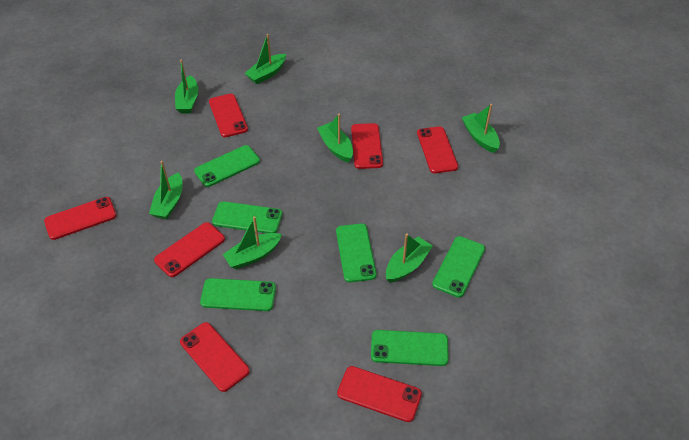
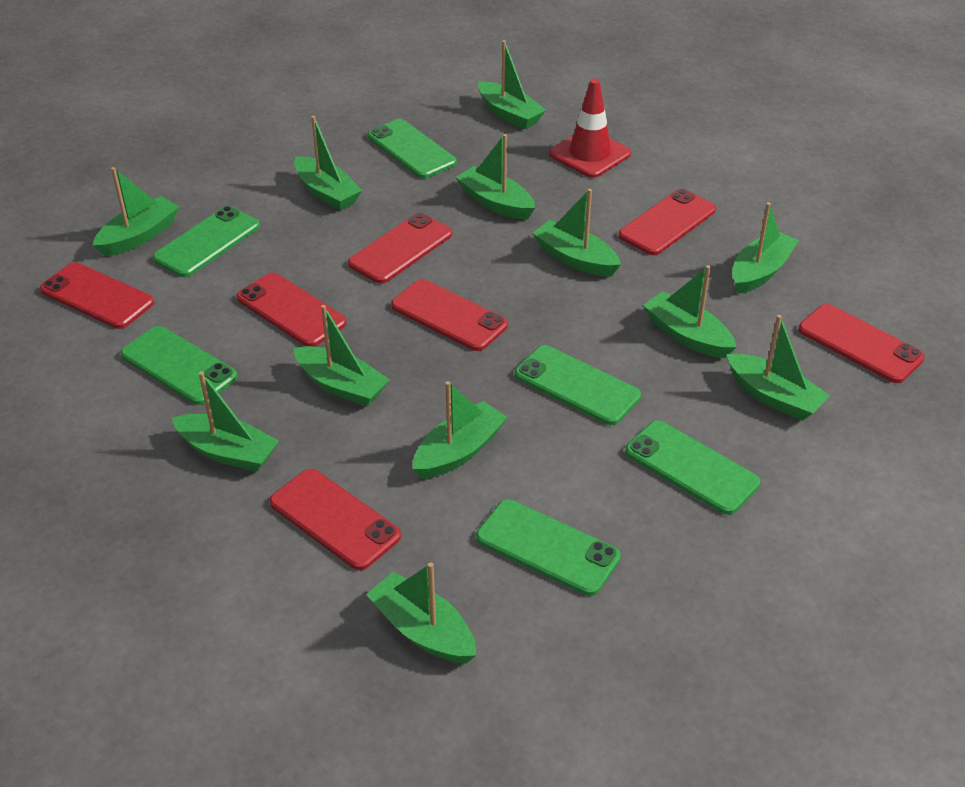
green boat: [149,161,183,219] [175,59,198,113] [222,216,282,269] [244,34,286,84] [317,114,353,163] [386,234,433,283] [462,104,500,153] = 7 -> [93,167,179,256] [172,371,279,472] [293,305,390,407] [294,116,362,211] [366,562,476,664] [413,381,508,479] [456,134,535,220] [478,40,546,129] [533,189,621,276] [643,265,736,358] [727,315,830,421] [732,202,799,294] = 12
red traffic cone: none = 0 -> [549,79,631,178] = 1

